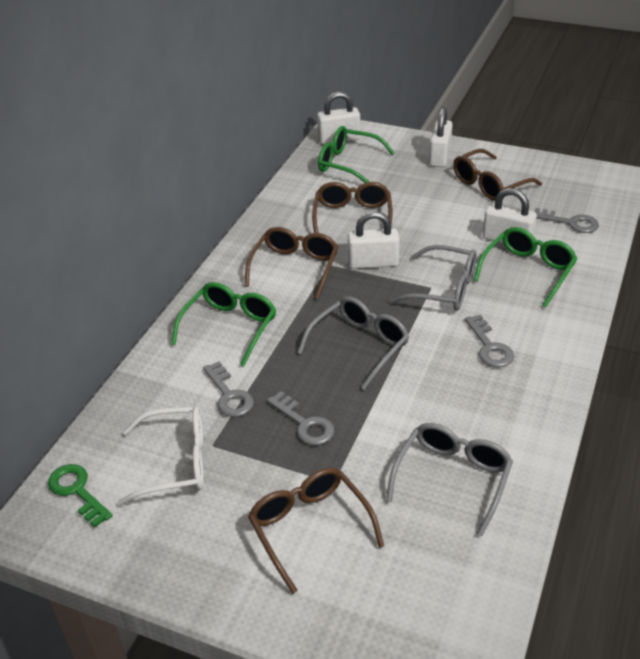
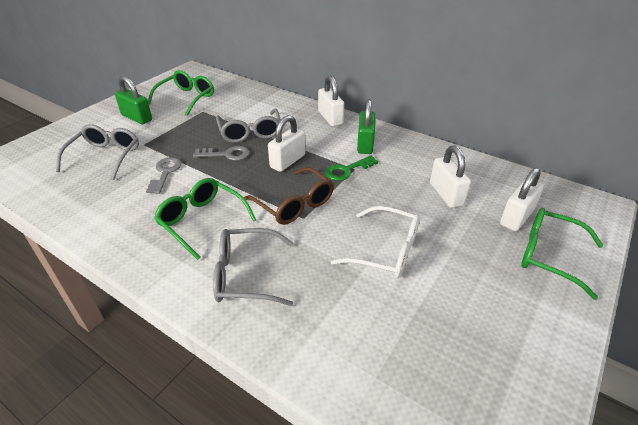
brown glasses: [245,227,338,299] [248,467,384,594] [312,182,393,233] [453,149,542,201] = 4 -> [244,167,334,225] = 1
green padlock: none = 0 -> [115,76,152,124] [357,99,375,154] = 2
grey key: [203,361,254,417] [267,391,335,445] [465,314,514,368] [534,208,599,233] = 4 -> [146,157,182,194] [193,146,250,161] = 2

